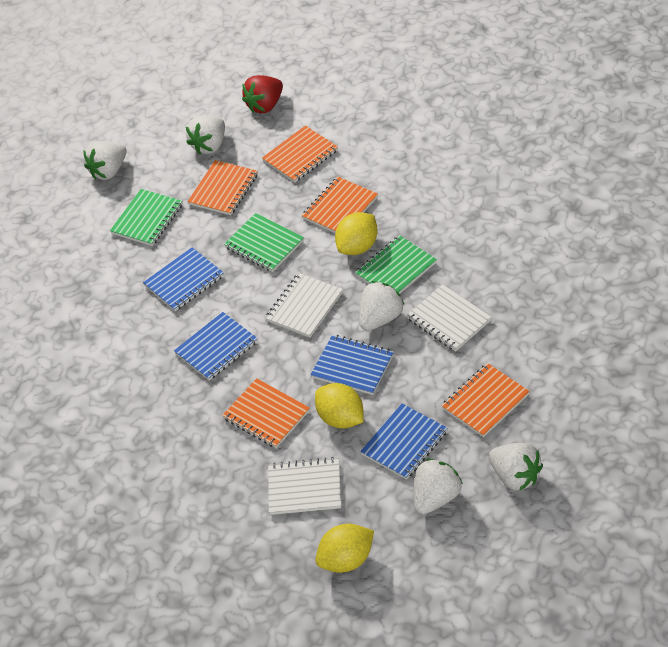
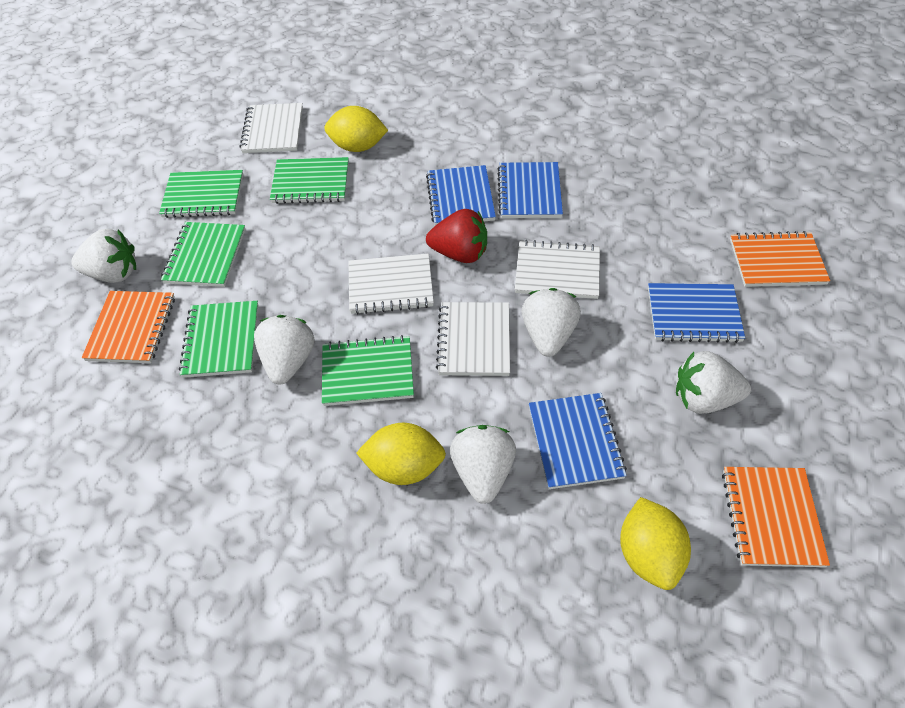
green notebook: [110,189,182,246] [224,213,304,272] [355,235,437,294] = 3 -> [159,170,243,218] [161,222,246,287] [179,301,258,378] [270,157,349,204] [322,335,414,406] = 5
orange notebook: [187,160,258,215] [222,378,310,448] [262,125,338,182] [302,177,378,233] [441,363,530,437] = 5 -> [82,291,175,363] [722,467,830,567] [730,231,830,287] = 3
white notebook: [265,273,343,338] [268,457,341,515] [406,284,492,352] = 3 -> [240,103,303,153] [348,253,434,314] [436,302,510,376] [515,240,600,299] = 4

